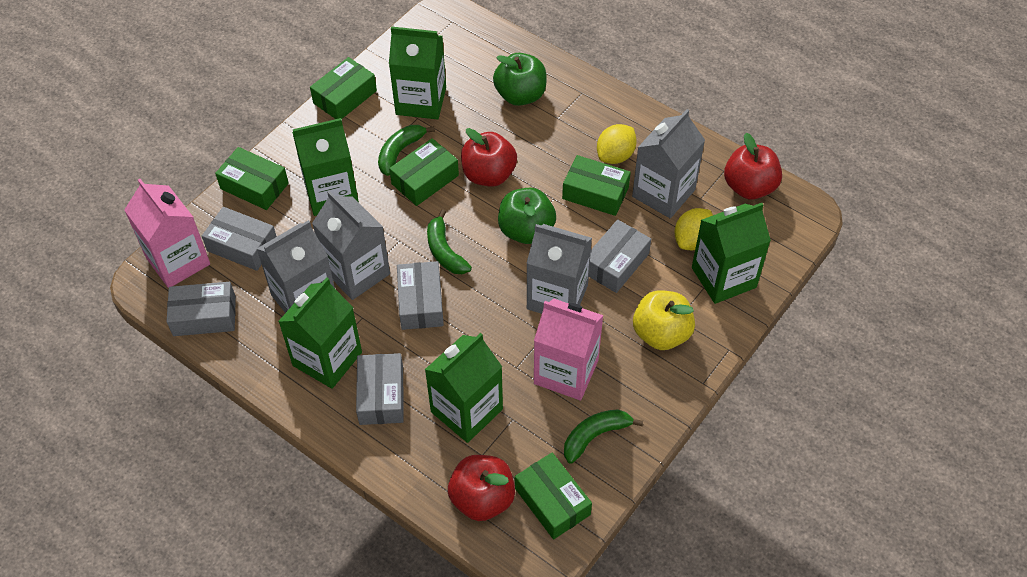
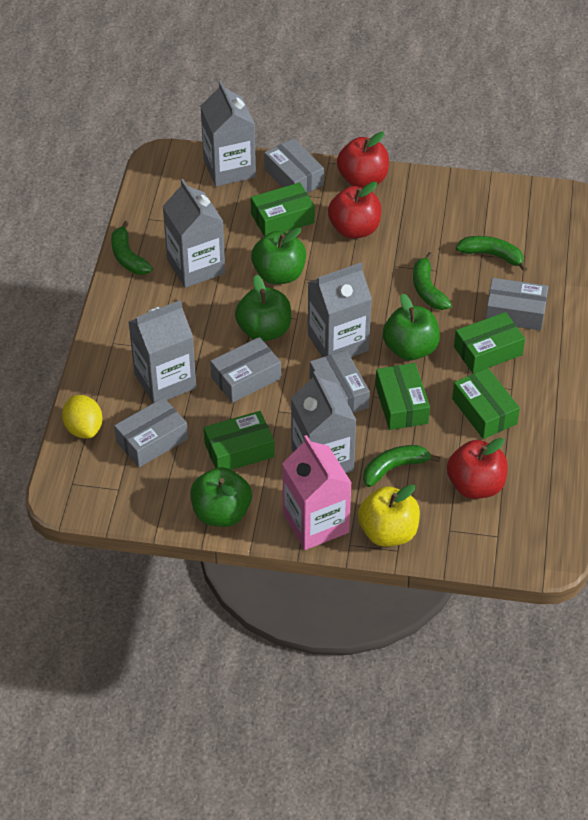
green apple: [493,53,547,106] [498,188,556,244] = 2 -> [190,467,252,527] [235,275,291,341] [251,228,306,284] [383,293,440,360] = 4
green banana: [378,125,435,176] [427,209,472,274] [564,410,643,464] = 3 -> [111,221,153,275] [363,445,440,487] [413,252,452,310] [456,236,527,272] = 4
green carton: [278,277,362,389] [292,118,359,216] [389,27,446,120] [425,333,503,443] [692,203,771,304] = 5 -> none = 0
grey carton: [257,220,335,313] [312,191,390,300] [527,224,592,314] [632,109,705,218] = 4 -> [129,300,196,403] [162,179,225,288] [200,81,256,187] [291,371,357,473] [308,263,372,357] = 5
pink carton: [124,179,210,288] [534,298,604,400] = 2 -> [282,435,352,550] = 1
yellow lemon: [597,124,637,164] [674,208,713,250] = 2 -> [62,395,102,438] = 1

